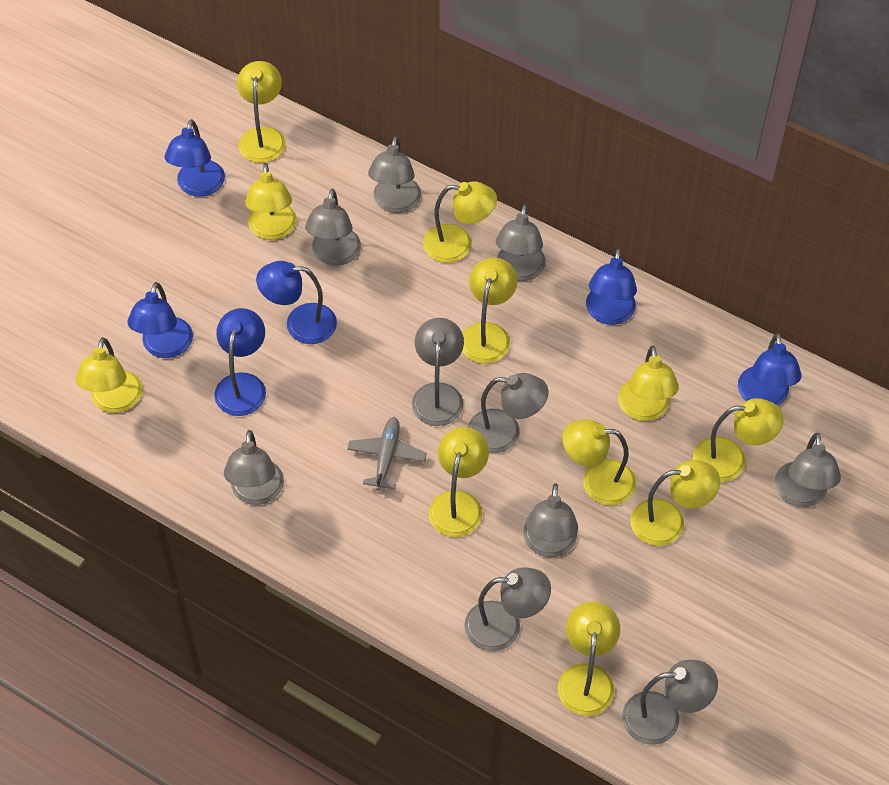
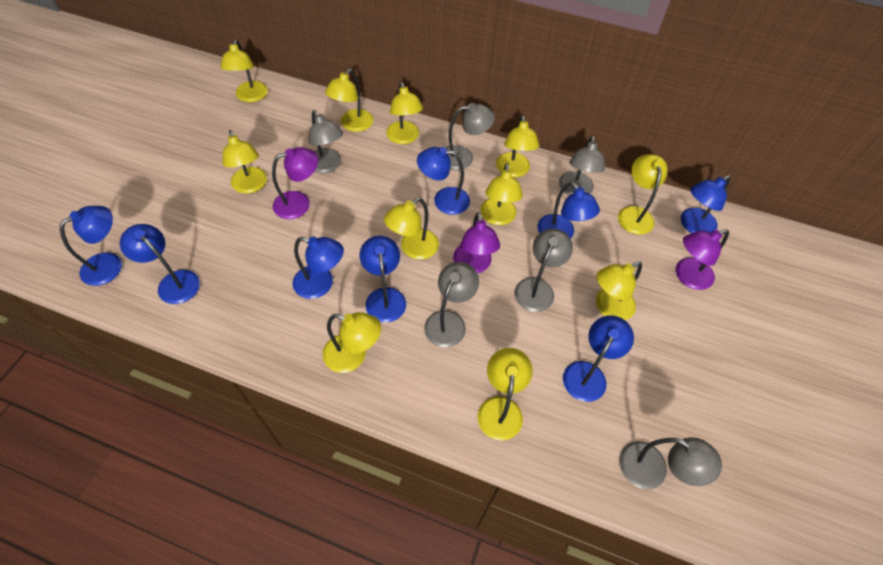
blue lamp: [127,282,193,358] [164,119,225,197] [214,308,266,416] [256,261,337,344] [586,248,637,325] [738,333,802,406] = 6 -> [60,206,122,286] [120,224,200,304] [293,236,344,299] [360,236,406,323] [417,147,470,215] [537,182,600,238] [563,315,634,402] [681,175,731,233] = 8
grey lamp: [224,430,284,505] [305,189,361,266] [368,136,421,213] [412,318,464,426] [464,567,551,651] [468,373,548,453] [496,205,546,281] [523,483,578,557] [622,660,718,745] [774,433,841,507] = 10 -> [309,110,343,173] [424,262,479,347] [446,103,495,170] [515,229,573,312] [559,136,605,195] [619,437,722,489] = 6
grey plane: [347,417,427,491] = 1 -> none = 0
purple lamp: none = 0 -> [272,147,318,219] [453,212,500,273] [676,229,729,290] = 3

